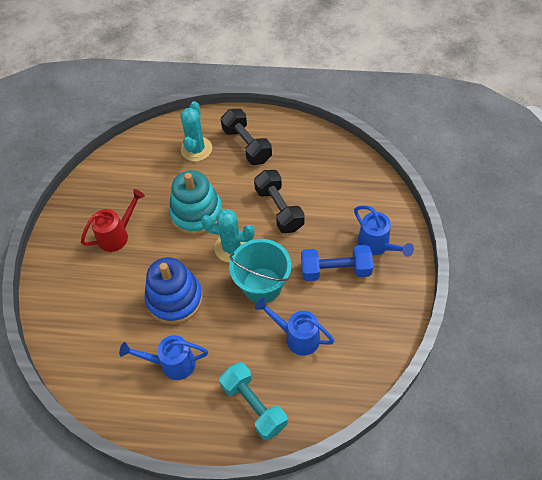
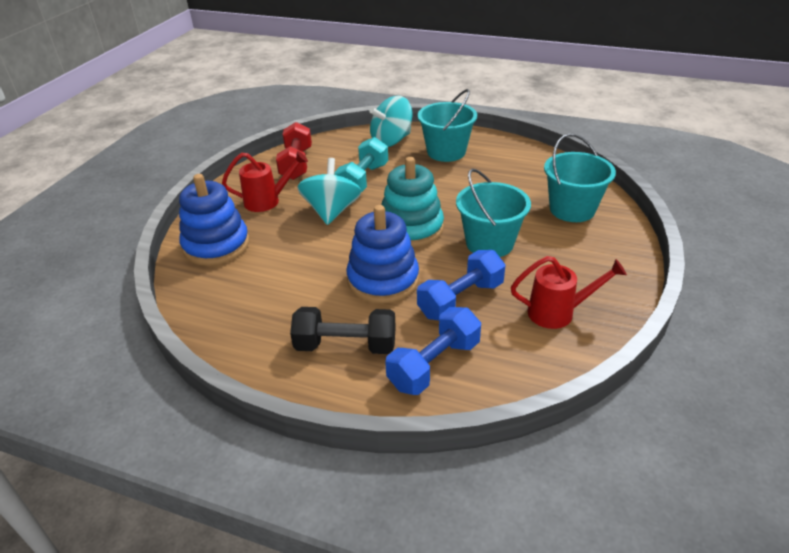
black dumbbell: [221,109,272,165] [254,170,305,233] = 2 -> [290,307,396,354] = 1
blue dumbbell: [301,245,373,281] = 1 -> [385,307,481,395] [417,250,505,320] = 2
blue stacking toy: [144,257,203,324] = 1 -> [179,174,249,266] [347,205,419,304] = 2
blue watering can: [119,335,208,380] [255,298,334,356] [354,205,414,257] = 3 -> none = 0
red dumbbell: none = 0 -> [276,122,312,180] = 1
red watering can: [81,189,145,252] = 1 -> [222,151,308,212] [511,256,627,329] = 2
turquoise bucket: [229,239,291,303] = 1 -> [418,89,477,162] [456,169,531,257] [544,133,616,222] = 3
turquoise cactus: [180,101,212,162] [201,209,255,262] = 2 -> none = 0
turquoise spinning top: none = 0 -> [297,158,361,225] [369,96,413,147] = 2

